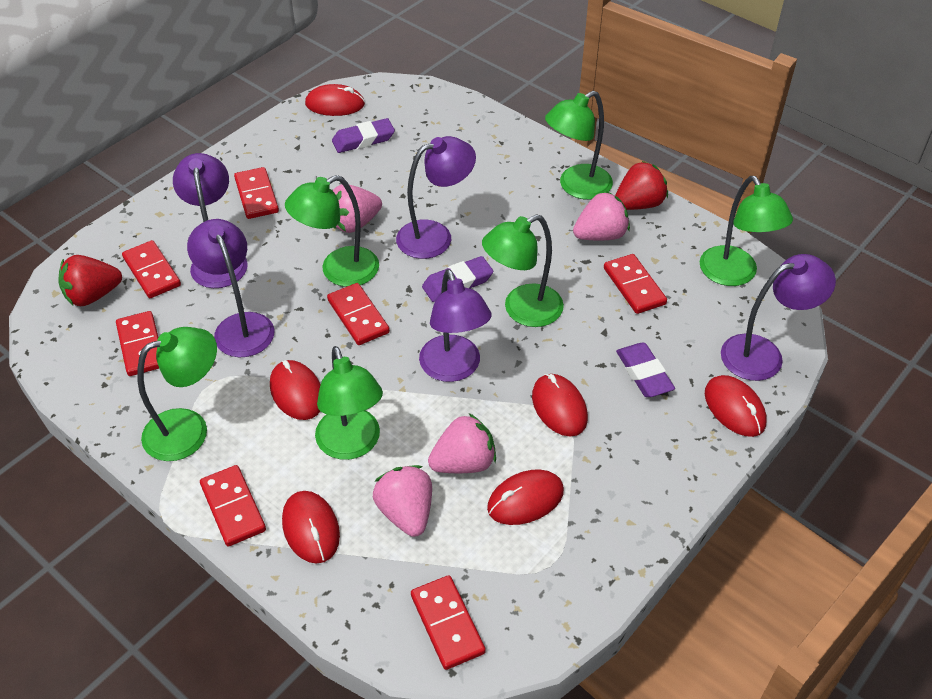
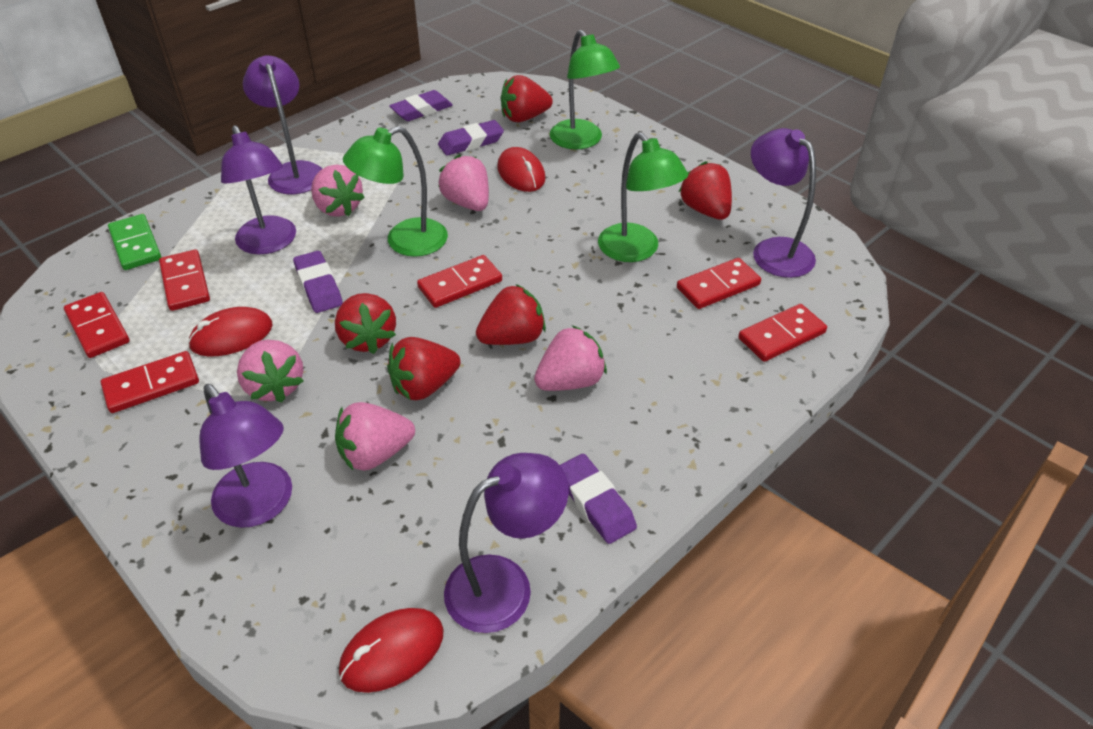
green domino: none = 0 -> [108,214,161,270] = 1
green lamp: [137,327,217,461] [285,175,379,287] [315,346,383,460] [482,214,564,327] [545,91,613,200] [700,176,793,286] = 6 -> [343,126,448,257] [550,30,620,149] [598,132,688,262] = 3
pink strawberry: [333,184,382,233] [373,465,432,537] [428,413,496,473] [573,191,630,241] = 4 -> [237,340,304,402] [311,165,365,217] [335,402,415,471] [438,155,489,211] [534,325,607,391] = 5
purple eraser: [332,118,395,153] [422,256,493,302] [616,342,675,397] = 3 -> [293,251,343,313] [389,90,453,121] [438,120,504,156] [560,454,637,544] = 4
red domino: [116,311,159,376] [122,240,181,298] [200,465,266,547] [234,167,279,219] [327,283,390,345] [411,575,486,670] [604,254,667,314] = 7 -> [64,292,130,358] [101,351,199,413] [159,250,210,311] [417,255,502,308] [677,258,761,309] [738,304,827,362] = 6
red mouse: [270,360,321,420] [282,491,340,563] [305,84,365,116] [487,469,564,525] [532,374,588,437] [705,375,767,437] = 6 -> [188,307,273,356] [339,608,444,693] [497,147,545,192] = 3
red strawberry: [58,255,122,306] [615,161,668,210] = 2 -> [335,293,396,354] [387,337,461,400] [476,284,546,345] [500,75,553,122] [679,161,732,220] = 5

